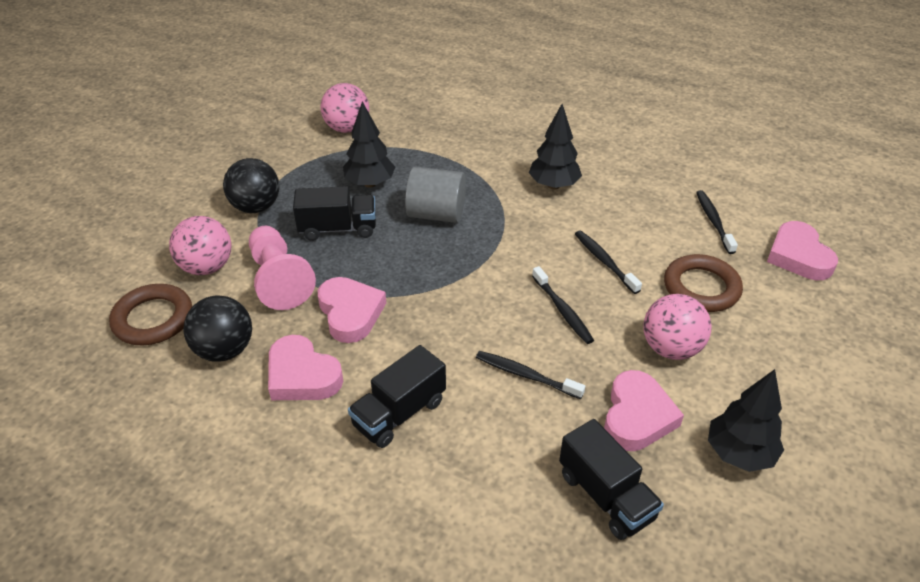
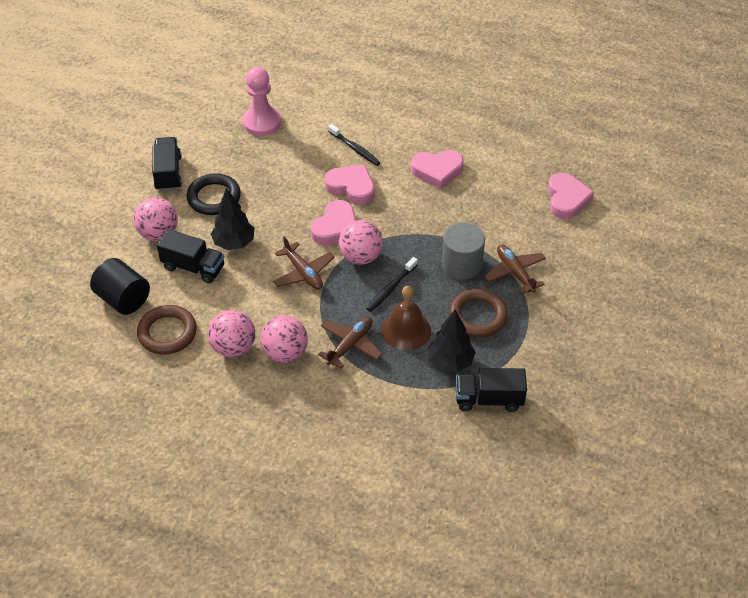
black ball: [183,295,252,362] [223,158,279,213] = 2 -> none = 0
black cylinder: none = 0 -> [90,258,150,315] = 1
black ring: none = 0 -> [186,173,241,215] = 1
black toothbrush: [476,351,585,399] [532,266,594,344] [575,231,642,294] [696,190,738,254] = 4 -> [328,124,381,166] [366,257,418,312] = 2
black tree: [343,101,395,188] [529,104,582,190] [708,369,784,472] = 3 -> [211,188,254,250] [428,309,476,372] = 2
brown bell: none = 0 -> [381,286,431,351] = 1
brown plane: none = 0 -> [273,236,334,290] [318,317,382,369] [484,245,546,294] = 3
pink ball: [169,216,231,275] [320,83,369,133] [643,294,712,360] = 3 -> [134,197,178,241] [208,310,255,357] [260,315,308,363] [339,220,383,265] = 4

